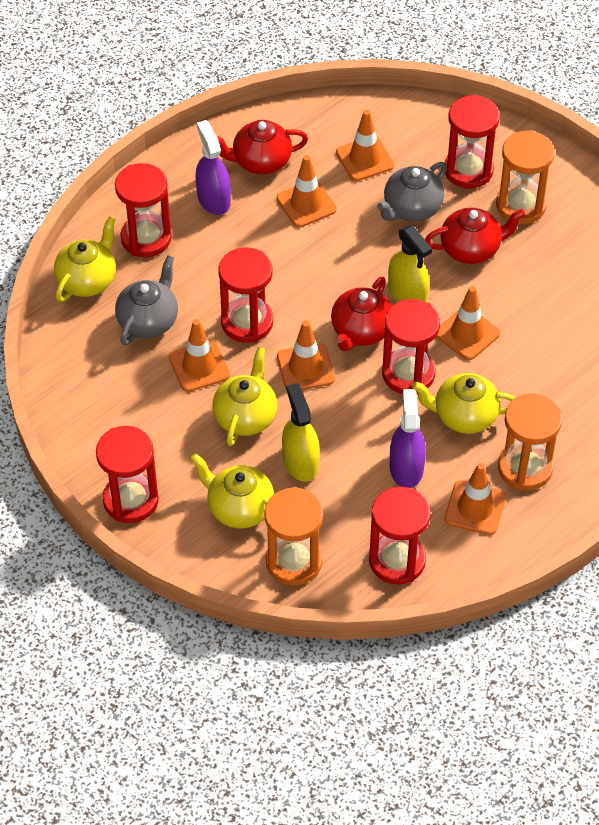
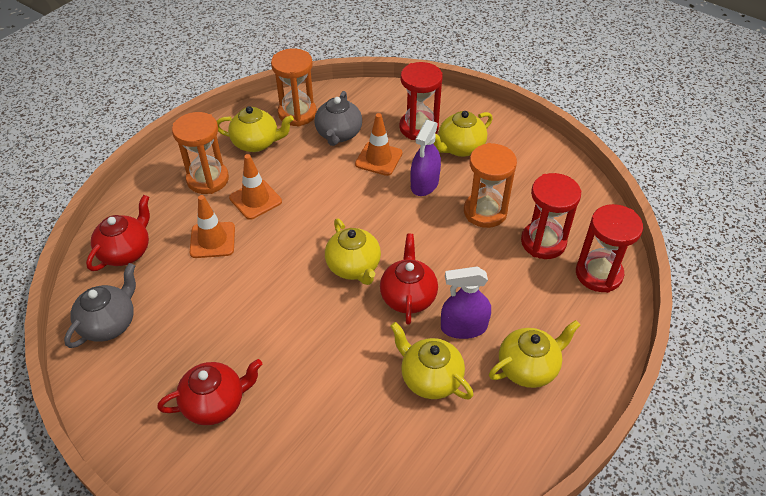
orange traffic cone: [169,319,230,392] [277,155,337,227] [277,321,335,390] [336,110,394,181] [436,286,500,360] [445,463,506,535] = 6 -> [190,195,235,258] [229,154,282,220] [355,113,403,176] = 3
red hourglass: [96,426,159,523] [115,163,172,257] [218,247,273,343] [369,487,431,585] [382,299,440,395] [445,95,500,188] = 6 -> [400,62,443,140] [521,173,582,259] [576,204,643,293] = 3
yellow spray bottle: [282,383,320,482] [388,226,432,302] = 2 -> none = 0
yellow teapot: [54,216,116,302] [191,453,274,528] [213,347,277,446] [412,373,515,434] = 4 -> [217,106,294,152] [325,219,381,285] [390,322,474,399] [433,111,493,157] [489,320,580,388] = 5

